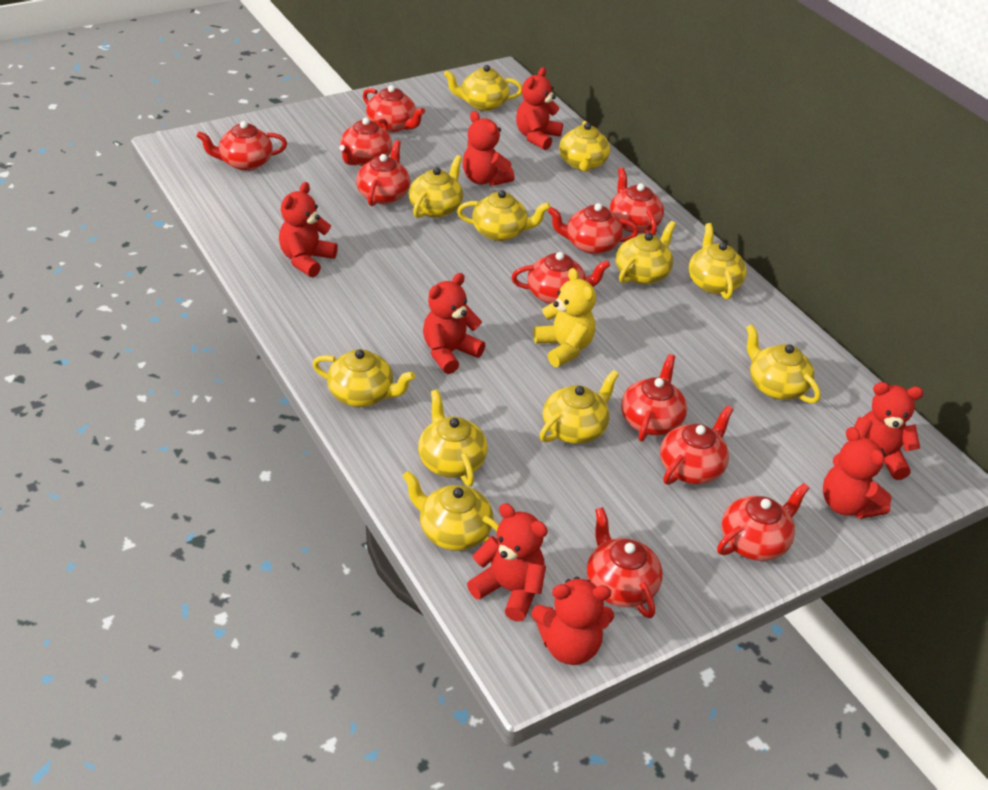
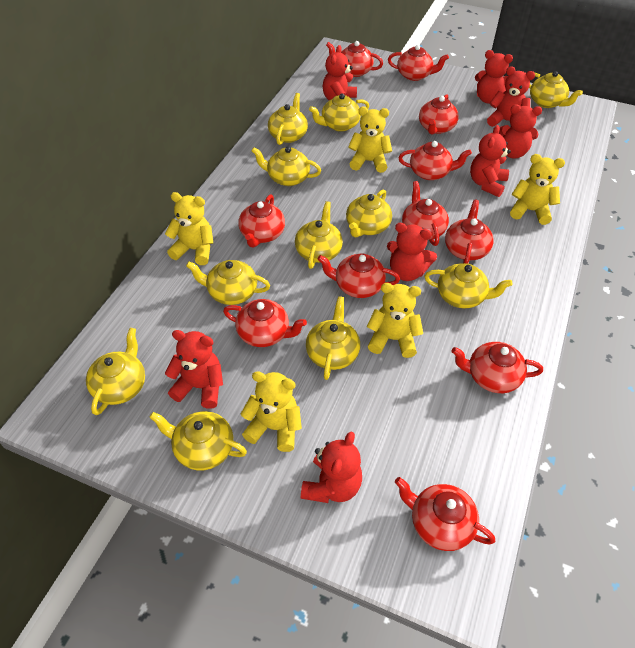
yellow teddy bear: [533,268,596,367] = 1 -> [165,192,213,265] [241,371,302,452] [348,107,392,173] [367,283,423,358] [510,154,565,225] = 5

